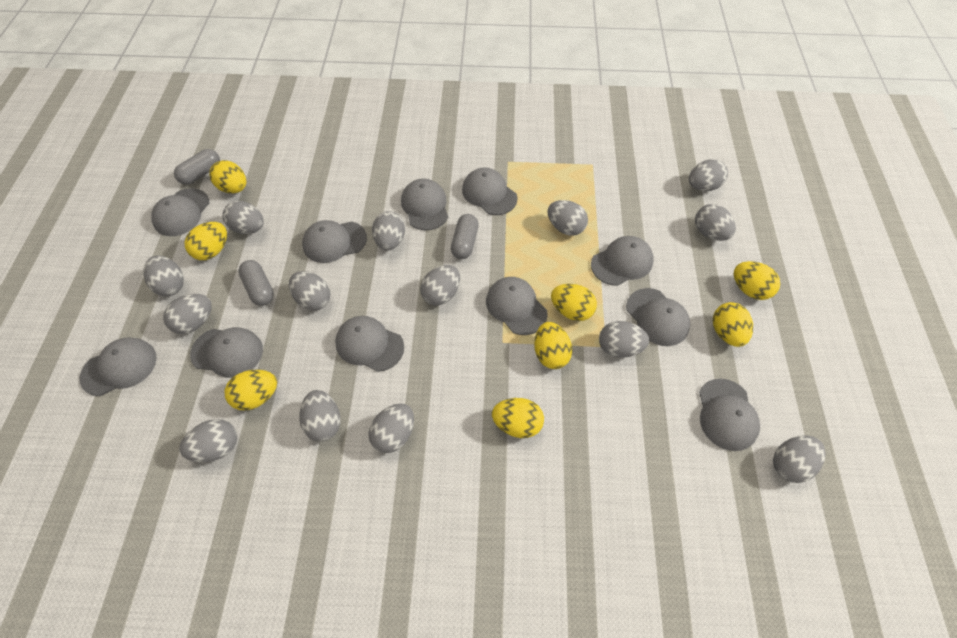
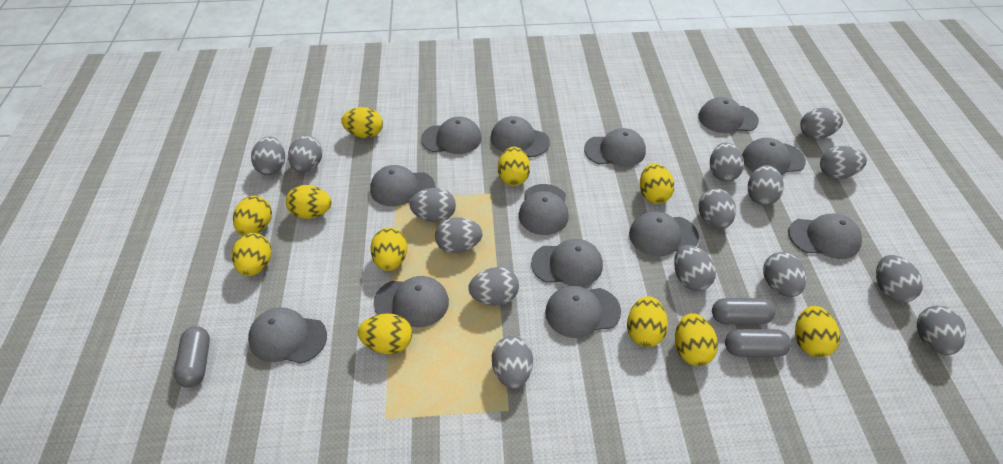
grey cap: [79,337,157,396] [151,188,209,236] [190,327,263,378] [302,220,367,263] [335,316,404,372] [401,178,448,230] [462,167,518,215] [486,277,548,335] [591,236,654,286] [626,288,690,346] [699,378,760,451] = 11 -> [248,307,327,364] [370,165,435,206] [374,276,449,327] [421,116,482,154] [491,116,550,157] [519,184,569,235] [531,239,603,286] [545,286,621,338] [584,128,646,167] [629,211,699,256] [698,97,759,133] [742,138,806,175] [788,214,862,259] = 13
grey egg: [143,255,184,296] [163,294,212,334] [179,419,237,462] [223,201,264,234] [289,271,330,311] [299,390,341,442] [368,404,414,453] [372,211,405,250] [420,265,460,305] [548,200,588,236] [599,321,649,358] [689,159,728,191] [695,204,736,241] [773,435,826,483] = 14 -> [251,136,285,175] [288,136,323,172] [409,188,456,222] [435,217,483,253] [468,267,519,306] [492,336,533,389] [674,245,716,291] [698,188,736,229] [710,142,744,182] [748,165,784,206] [763,252,806,297] [800,108,843,139] [820,146,867,179] [876,255,923,302] [917,306,966,355] = 15
yellow egg: [185,222,227,260] [209,160,247,193] [225,370,277,411] [492,398,544,438] [534,322,572,369] [551,284,597,321] [713,302,753,347] [734,261,780,300] = 8 -> [232,233,271,276] [233,196,272,236] [286,185,332,219] [341,107,383,138] [358,313,412,354] [370,228,407,271] [498,147,530,186] [627,296,668,347] [640,163,674,204] [675,313,718,366] [795,306,840,358] = 11

